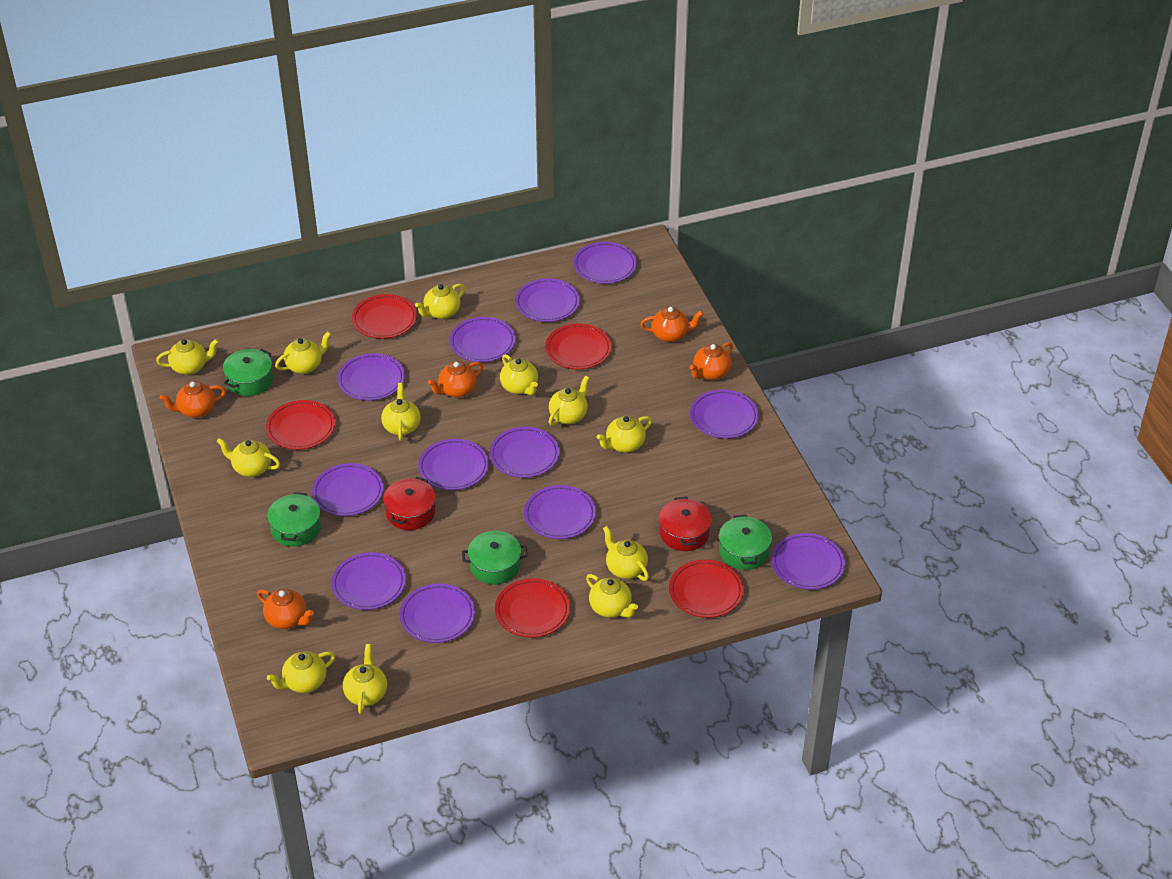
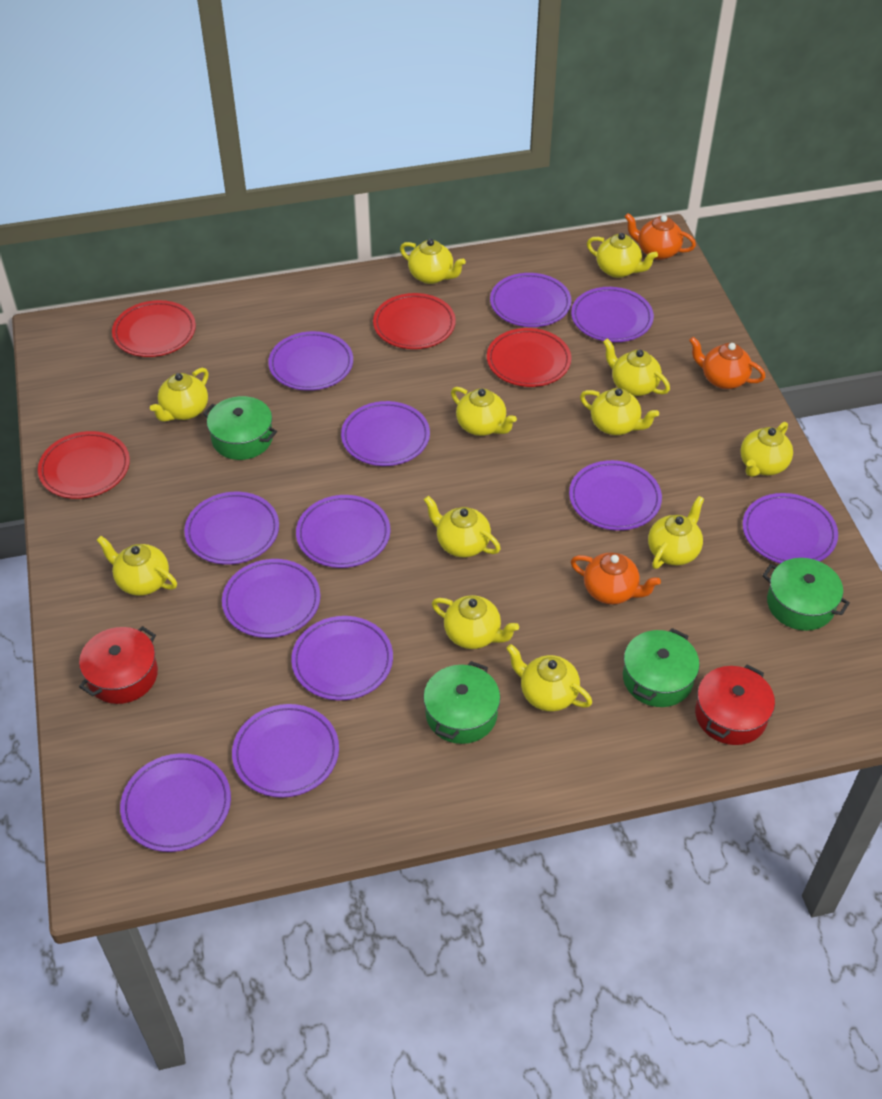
orange teapot: [160,381,226,418] [257,589,314,629] [428,362,483,398] [640,307,704,342] [689,342,733,380] = 5 -> [571,552,661,605] [624,213,696,260] [689,337,766,389] = 3
red plate: [266,400,335,450] [352,294,417,339] [495,578,570,638] [545,323,612,369] [669,560,744,618] = 5 -> [38,431,130,499] [112,300,196,357] [373,293,456,349] [487,328,571,387] = 4

